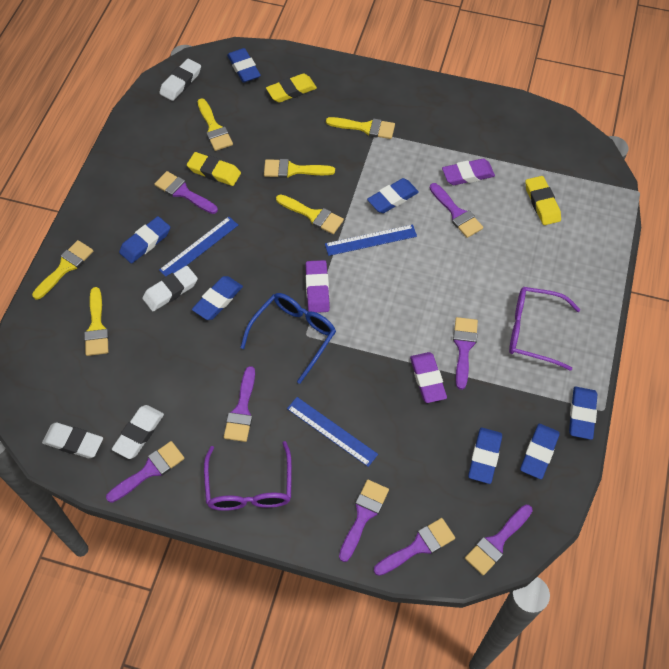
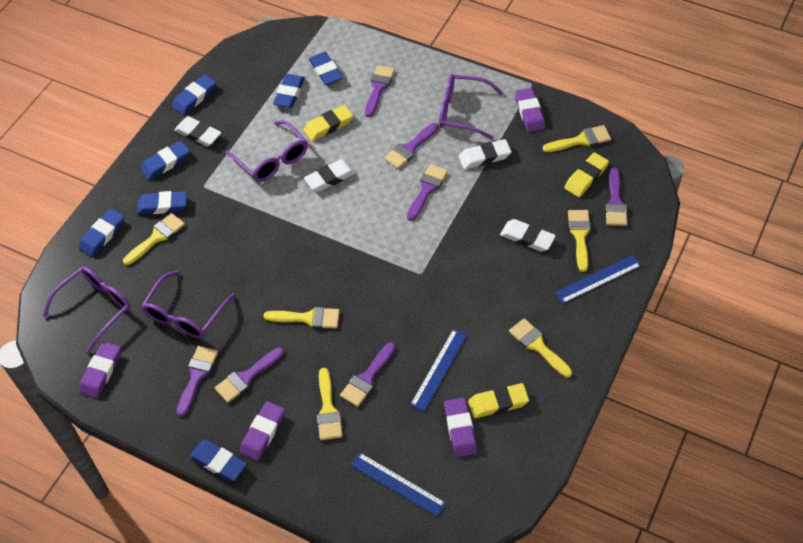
blue glasses: [240,293,336,384] = 1 -> none = 0
purple brush: [106,441,185,503] [154,171,218,214] [224,366,255,442] [339,480,389,562] [374,518,455,576] [430,183,483,238] [453,317,478,390] [465,504,533,575] = 8 -> [176,346,218,417] [215,347,284,403] [340,342,395,407] [365,65,395,117] [384,123,439,169] [407,164,448,221] [605,168,627,226] = 7
purple eraser: [305,260,330,313] [410,352,447,403] [442,159,495,185] = 3 -> [79,342,121,398] [240,402,285,461] [444,398,477,457] [515,88,545,132] = 4
purple glasses: [204,441,292,511] [509,287,580,371] = 2 -> [42,266,131,353] [142,270,235,338] [226,120,307,182] [439,74,503,140] = 4

